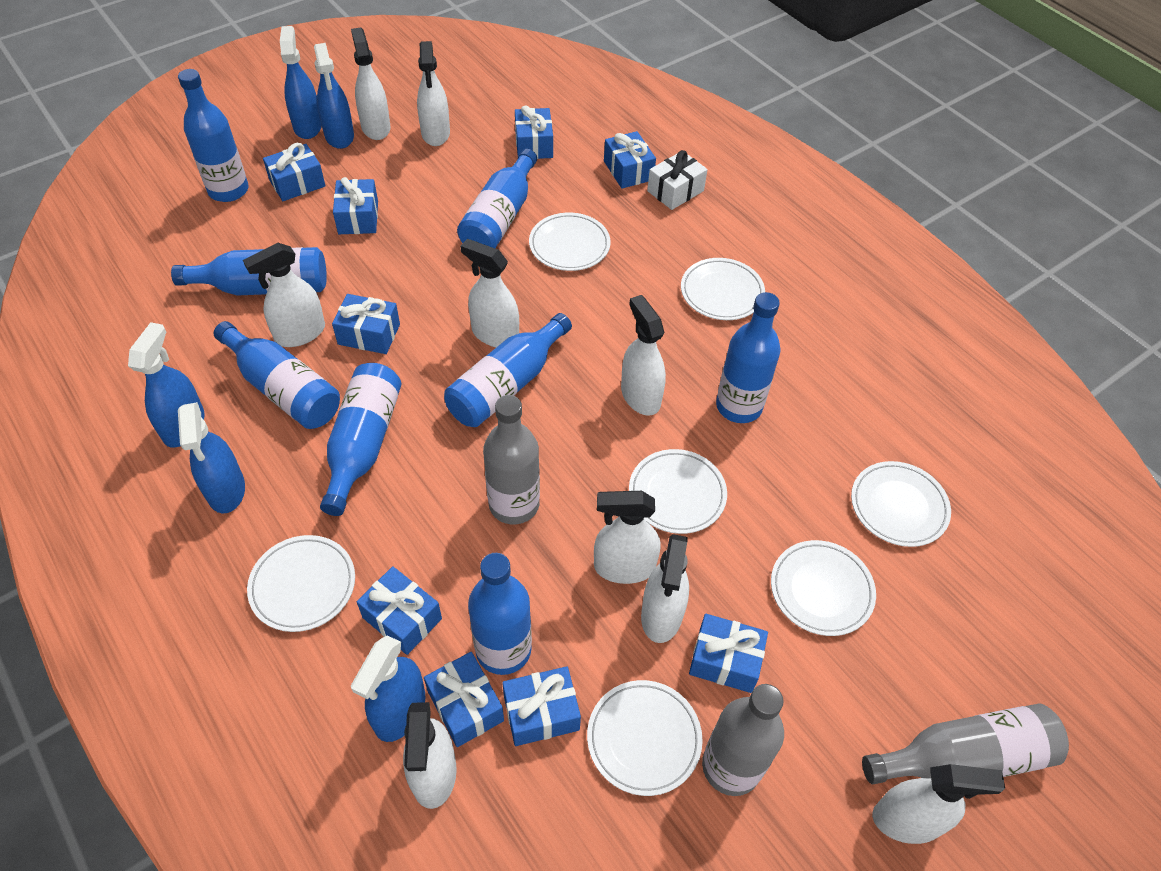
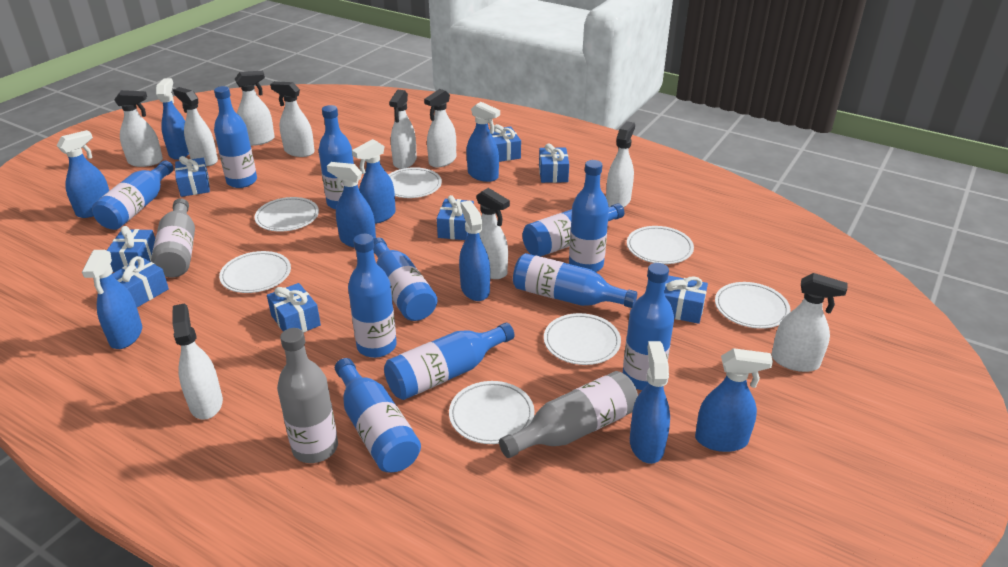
blue bottle: [171,247,327,296] [178,69,249,202] [214,321,340,429] [320,363,401,516] [444,313,572,427] [457,149,537,248] [468,553,532,675] [716,292,780,423] = 8 -> [92,160,174,230] [214,86,257,188] [319,105,354,210] [335,358,421,473] [348,234,397,358] [373,237,437,321] [384,323,514,400] [513,253,637,308] [523,203,624,257] [569,160,609,272] [623,263,674,390] = 11
blue gift: [263,143,325,201] [332,294,400,354] [333,177,378,234] [357,566,442,655] [424,652,504,747] [502,666,581,746] [515,105,553,159] [604,131,656,188] [689,614,768,693] = 9 -> [107,226,155,272] [112,256,169,307] [175,156,210,197] [267,283,321,332] [437,195,474,240] [489,124,521,162] [539,144,569,183] [665,275,708,324] = 8
blue spray bottle: [128,322,205,448] [178,402,245,513] [280,26,322,139] [314,43,354,149] [351,635,425,742] = 5 -> [57,130,109,218] [82,250,142,349] [156,78,189,160] [327,162,376,247] [352,139,396,224] [459,200,490,301] [467,102,500,182] [630,341,670,464] [695,348,773,452] = 9
white gift: [647,150,708,210] = 1 -> none = 0
white spray bottle: [243,243,325,347] [351,27,391,140] [403,702,457,809] [417,41,450,146] [460,239,519,347] [594,491,661,584] [621,295,666,416] [641,534,689,643] [872,764,1005,844] = 9 -> [114,90,163,167] [173,87,218,166] [173,303,223,420] [235,71,275,146] [270,81,315,157] [389,90,417,169] [424,89,456,167] [476,188,510,279] [606,121,635,208] [771,273,848,372] = 10

